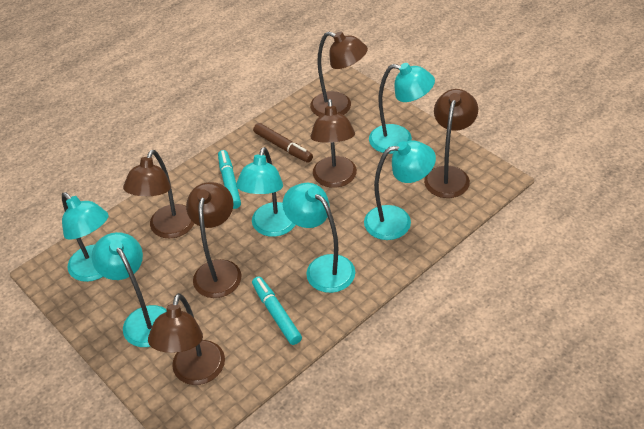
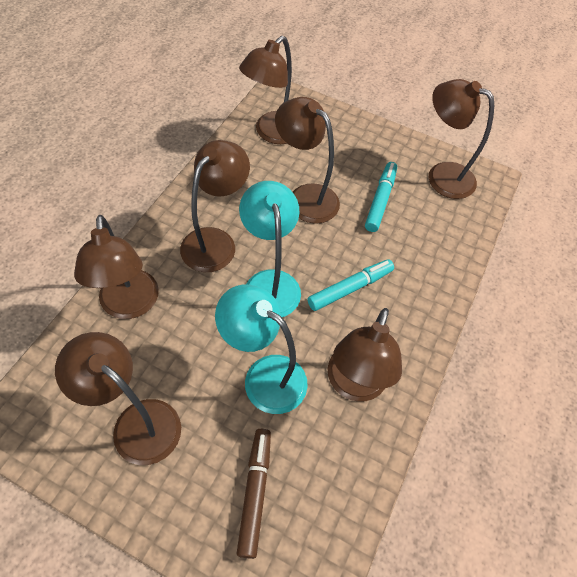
brown lamp: [123,150,194,238] [148,293,225,385] [186,182,241,298] [310,31,368,117] [310,99,357,188] [424,89,478,198] = 6 -> [55,332,181,465] [74,215,159,319] [180,140,250,272] [239,36,292,144] [275,97,340,224] [328,308,402,402] [429,79,494,199] = 7
turquoise lamp: [62,192,109,282] [91,232,167,347] [236,147,295,237] [283,183,355,293] [364,140,436,240] [369,63,435,154] = 6 -> [215,284,308,414] [239,181,301,317] = 2

